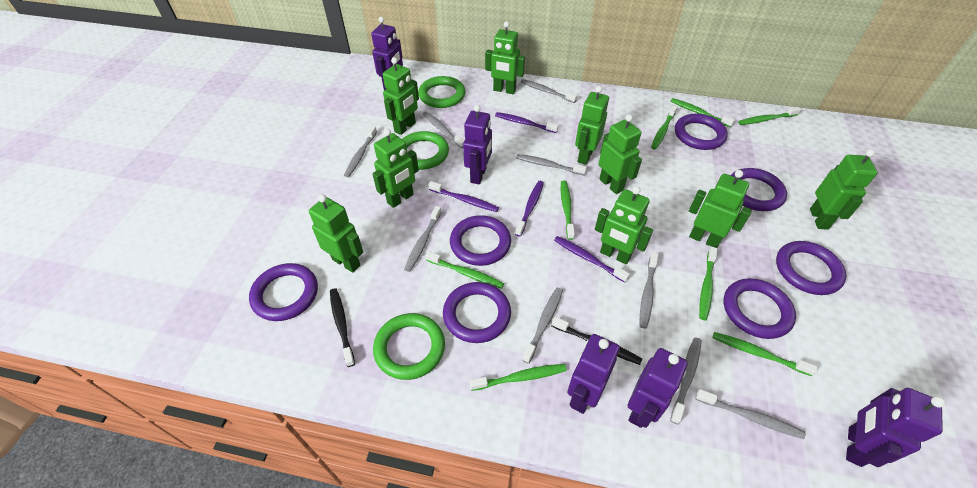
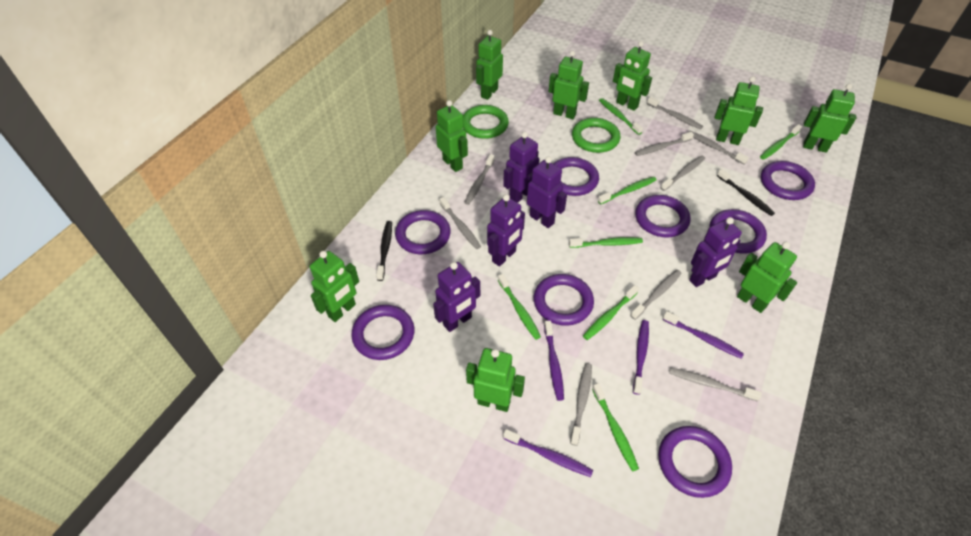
green ring: [373,313,445,380] [402,131,449,170] [418,76,466,108] = 3 -> [463,105,509,139] [572,118,620,153] = 2
green toothbrush: [425,251,504,289] [470,364,567,391] [561,181,575,240] [651,105,677,149] [671,98,735,127] [699,247,717,320] [713,332,818,376] [738,107,801,125] = 8 -> [498,274,541,340] [569,237,643,248] [583,285,639,340] [592,383,639,471] [598,177,656,204] [599,98,643,135] [760,124,802,160] = 7
purple ring: [249,263,318,321] [443,282,511,343] [450,215,511,266] [675,114,728,150] [724,278,796,339] [730,168,787,211] [776,241,846,295] = 7 -> [351,305,414,360] [395,210,451,254] [534,274,594,326] [553,157,599,196] [635,195,690,237] [658,426,732,498] [709,209,767,253] [761,161,815,200] = 8

